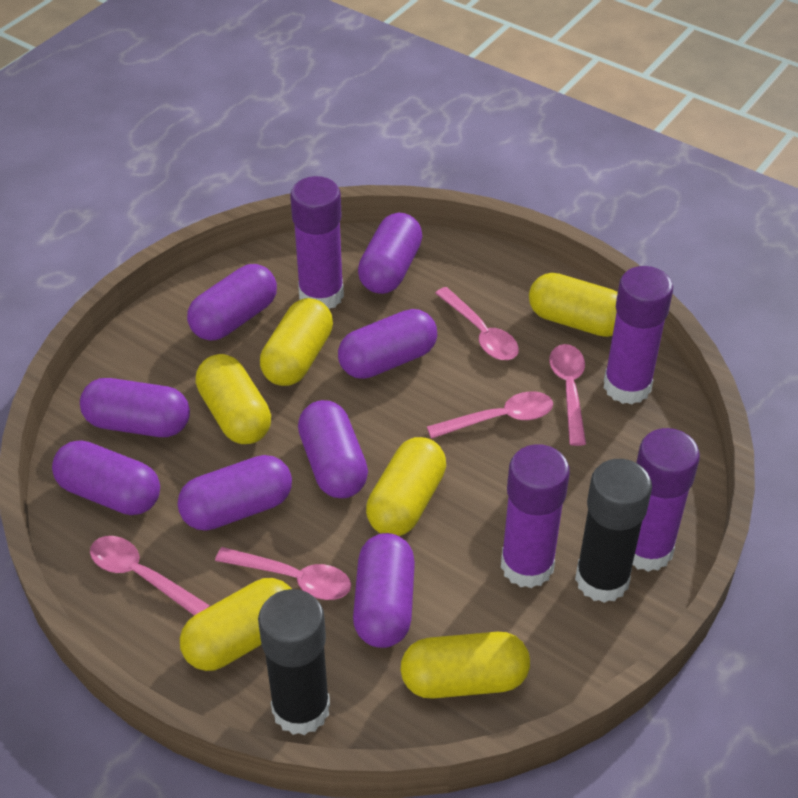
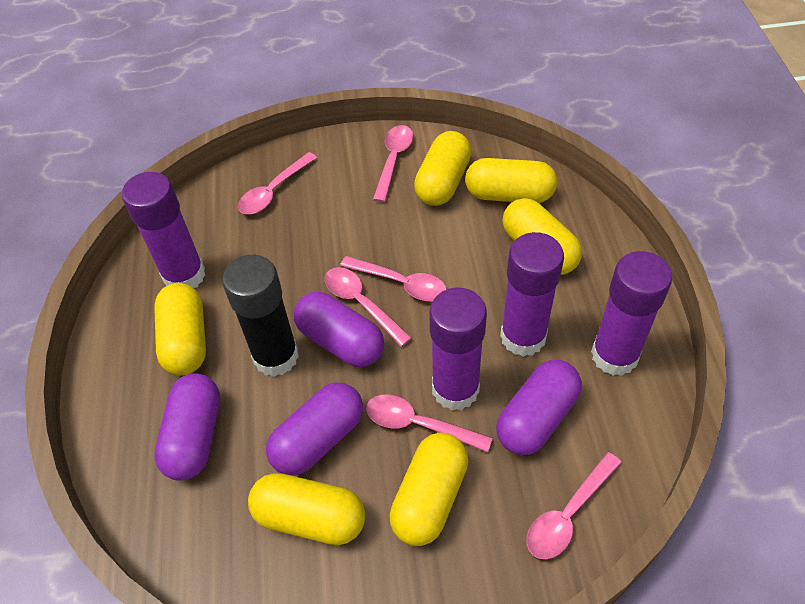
black glue stick: [258,589,330,735] [575,459,652,603] = 2 -> [222,255,299,377] = 1
pink spoon: [90,536,210,616] [215,547,351,600] [427,391,553,439] [435,287,519,360] [549,344,586,446] = 5 -> [238,152,317,214] [325,267,412,347] [340,256,447,301] [366,395,493,452] [373,125,414,202] [526,452,622,559] = 6
purple capsule: [52,440,160,515] [80,378,190,437] [177,455,292,531] [187,264,277,341] [298,400,368,498] [338,309,437,379] [353,533,415,648] [358,213,422,294] = 8 -> [154,373,220,481] [266,382,363,476] [294,292,384,367] [496,360,582,455] = 4

